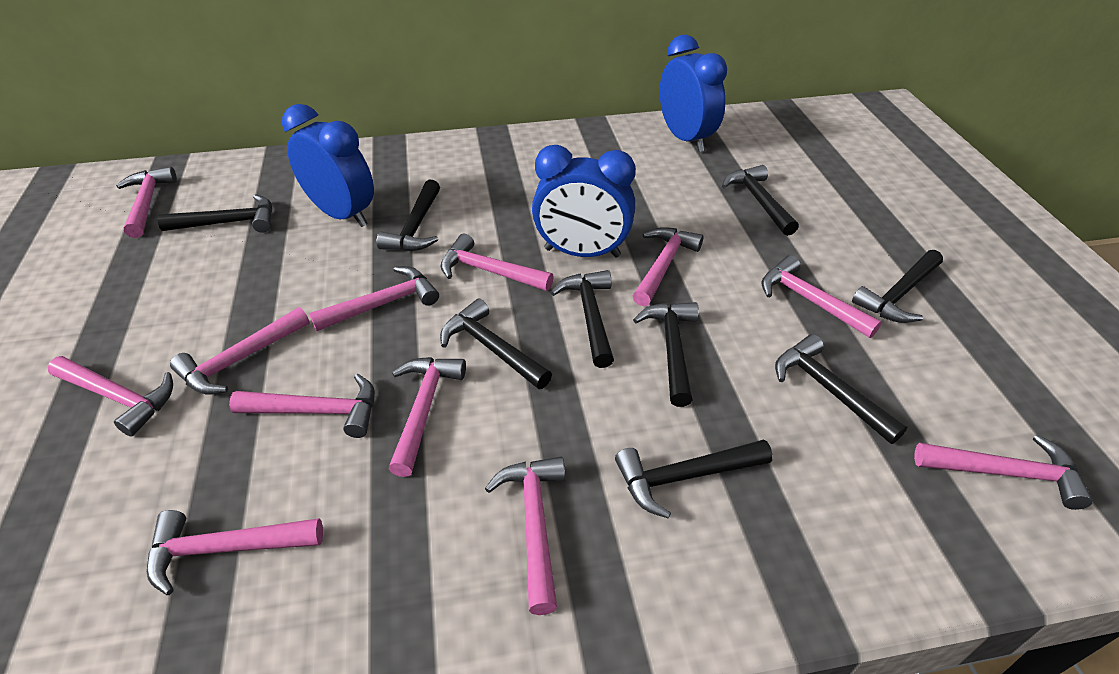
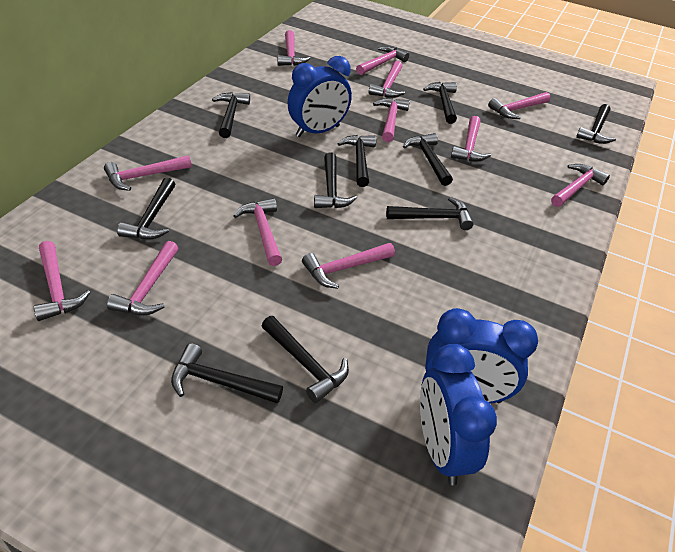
black hammer: [157,194,272,233] [376,180,440,251] [440,299,552,389] [550,270,614,368] [615,439,773,519] [633,302,699,407] [722,165,799,236] [775,334,907,444] [852,250,943,323] = 9 -> [117,178,175,239] [171,343,283,404] [212,92,250,138] [262,316,349,403] [314,152,357,208] [337,135,376,187] [386,197,474,230] [403,133,453,186] [423,82,457,124] [576,104,616,144] = 10

